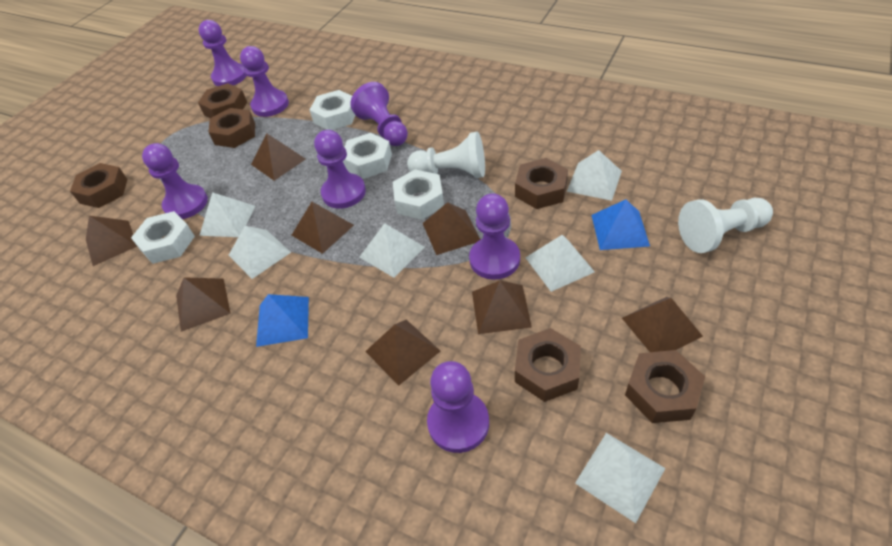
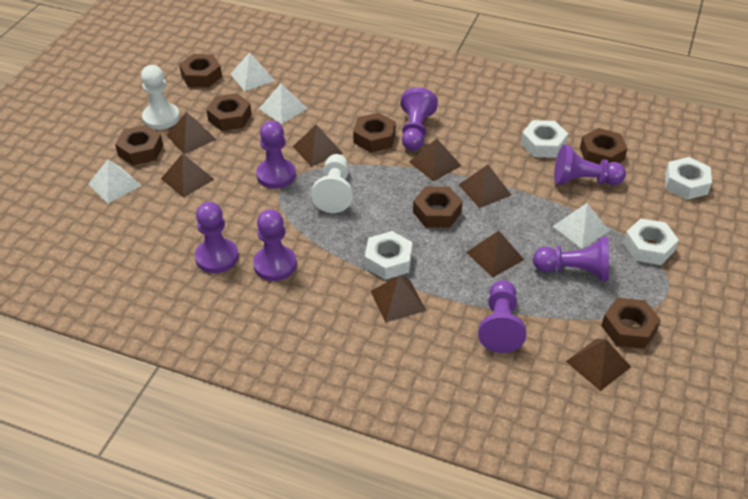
blue pyramid: [256,294,309,347] [592,199,650,250] = 2 -> none = 0
brown nut: [70,163,127,208] [198,83,247,118] [208,108,255,148] [515,158,568,209] [515,328,581,402] [625,350,705,423] = 6 -> [115,125,163,165] [179,54,222,87] [206,93,252,131] [353,113,396,152] [413,186,463,228] [580,128,627,165] [601,298,661,349] = 7
white pyramid: [199,192,255,237] [229,226,291,279] [359,223,425,278] [525,235,595,292] [567,150,622,201] [575,433,666,523] = 6 -> [88,159,141,203] [230,52,275,91] [259,84,308,124] [553,203,610,249] = 4

